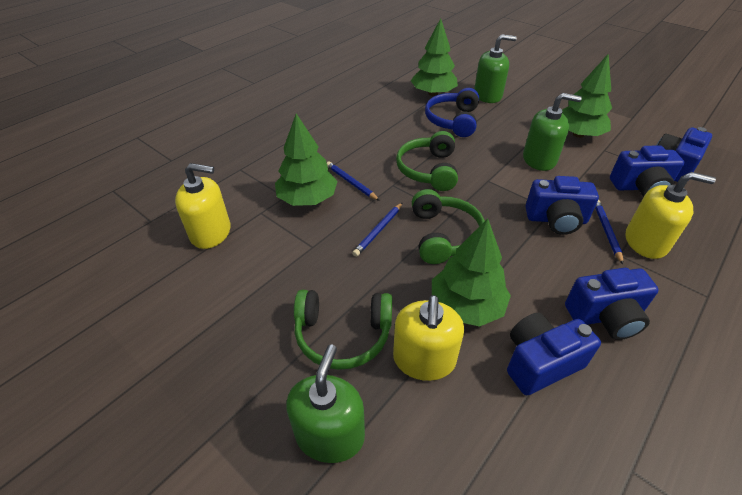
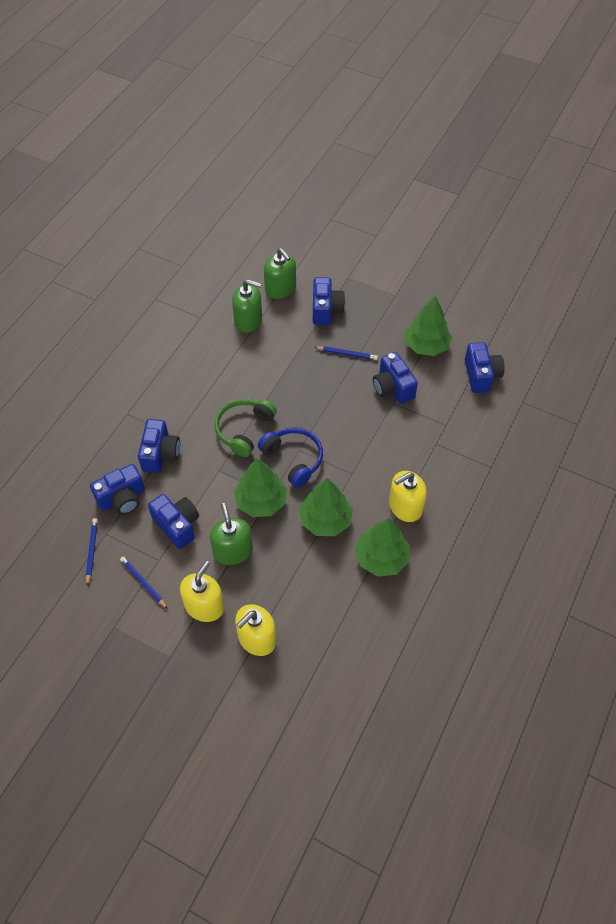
blue camera: [507,313,601,396] [525,176,599,235] [565,268,659,340] [610,145,684,197] [657,127,712,182] = 5 -> [90,464,145,515] [138,419,180,473] [148,494,199,549] [313,277,345,325] [373,352,418,404] [465,342,505,393] = 6
green headphones: [294,290,392,370] [396,131,458,191] [412,189,485,264] = 3 -> [214,399,277,457] = 1

